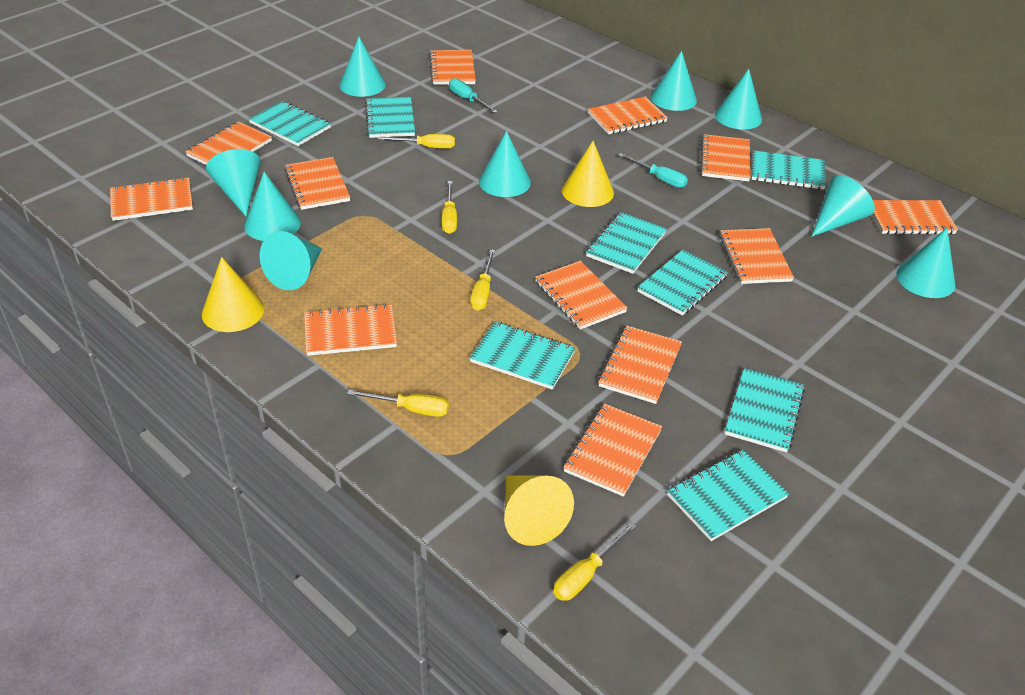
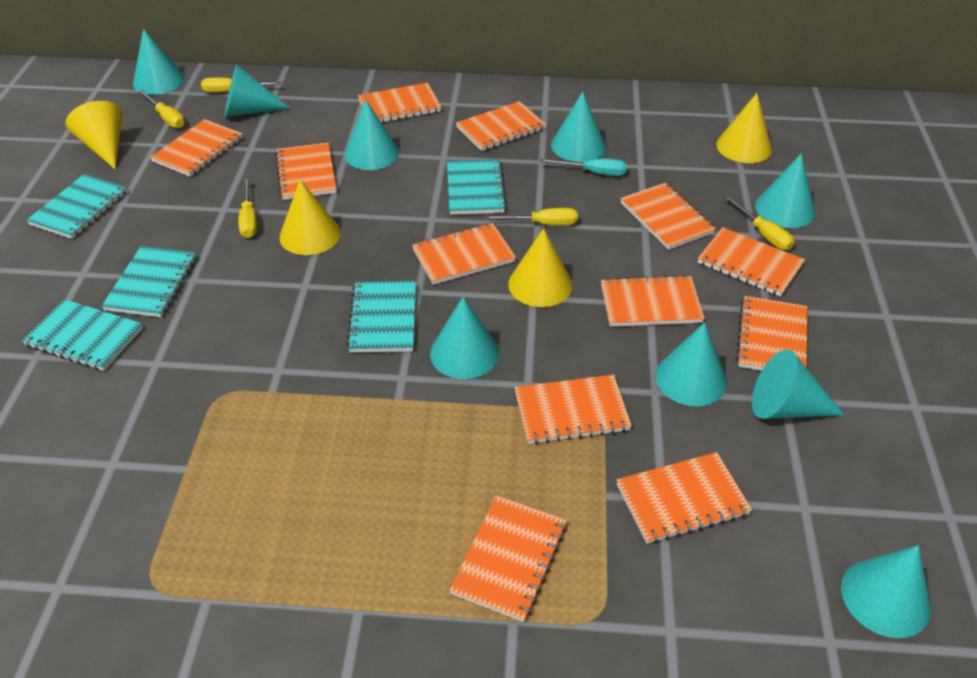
turquoise notebook: [249,101,331,146] [365,97,415,138] [469,321,576,390] [586,212,667,274] [637,249,728,316] [667,450,789,541] [725,368,805,452] [752,150,826,190] = 8 -> [22,299,143,371] [26,174,128,239] [102,246,197,317] [346,281,416,353] [447,159,507,215] = 5
turquoise screwdriver: [449,78,498,113] [618,153,688,188] = 2 -> [540,158,627,176] = 1
yellow cone: [202,257,265,332] [504,476,574,546] [562,141,614,207] = 3 -> [66,101,123,169] [279,179,341,255] [508,228,573,307] [716,93,772,163] = 4

